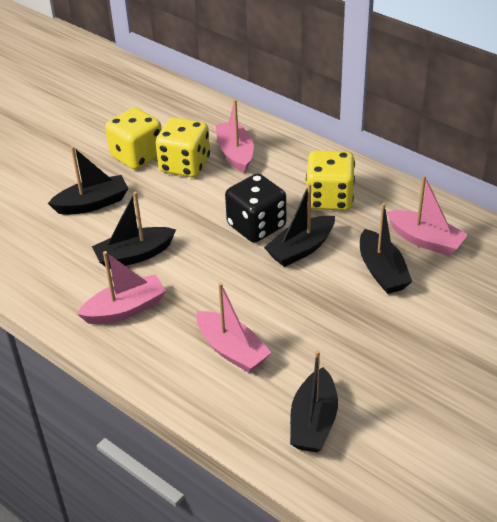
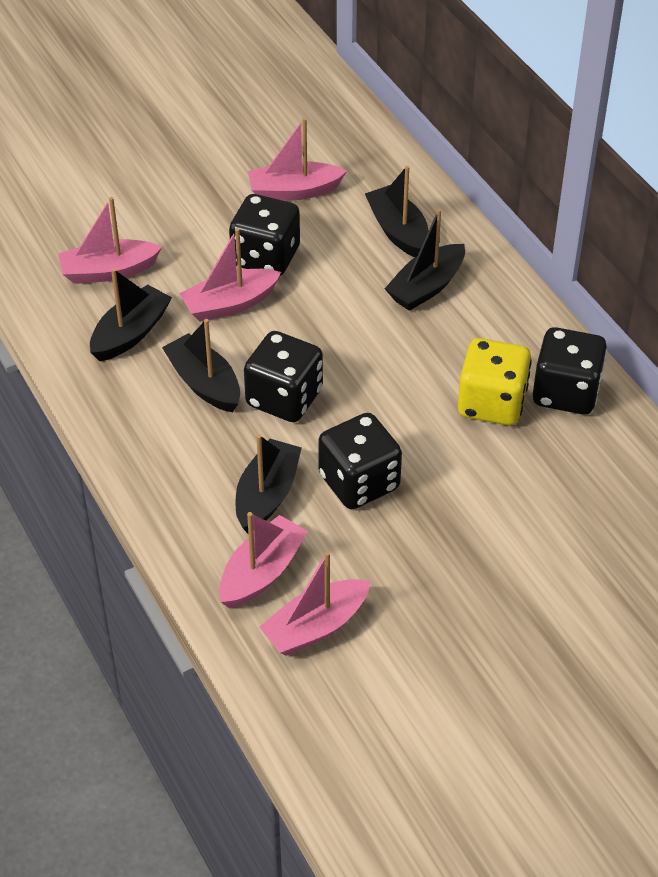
black dice: [225,174,286,243] = 1 -> [229,194,300,276] [244,331,323,422] [318,413,402,509] [533,327,607,415] = 4
pink boat: [77,251,166,324] [196,282,272,373] [216,99,254,174] [386,175,468,256] = 4 -> [58,197,162,284] [179,228,281,322] [219,512,308,608] [248,118,347,201] [259,551,370,656] = 5
yellow dice: [105,107,162,170] [156,117,210,177] [306,151,355,211] = 3 -> [458,338,532,426] = 1

